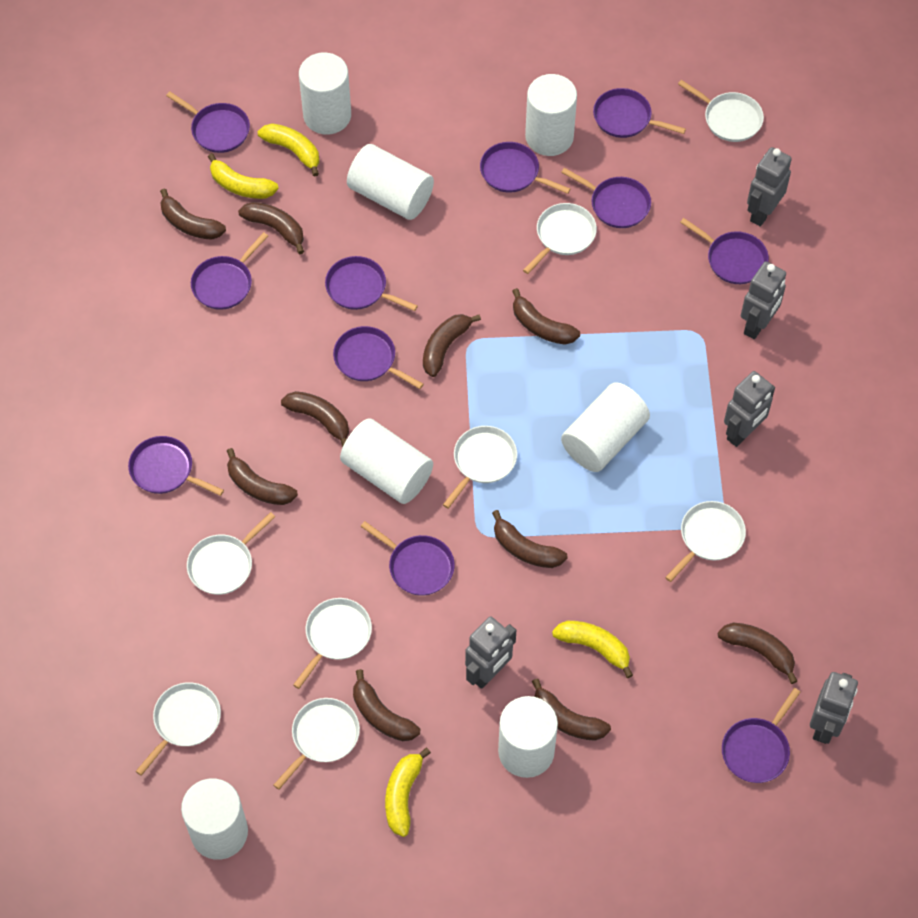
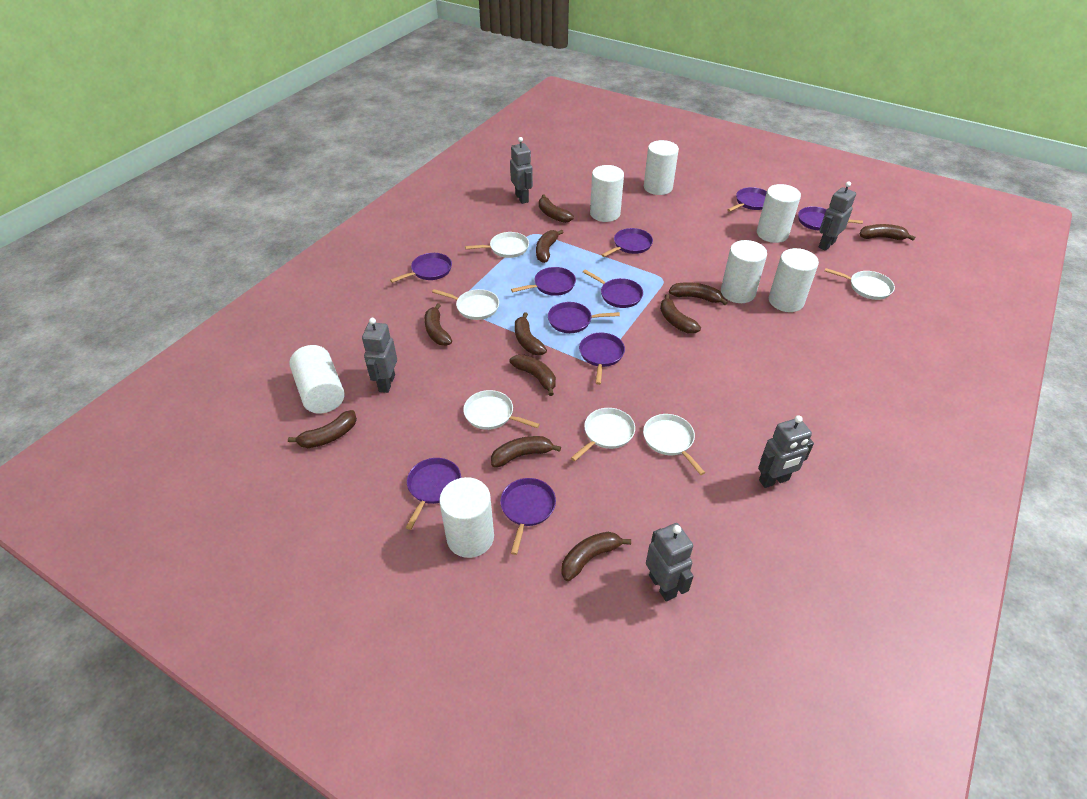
brown banana: [160,188,226,240] [227,448,298,505] [238,202,304,254] [281,391,349,447] [353,669,420,741] [423,314,481,377] [492,510,568,568] [512,288,580,345] [532,679,611,741] [718,623,797,684] = 10 -> [288,410,357,448] [424,303,452,346] [491,436,561,467] [510,354,556,396] [515,312,547,355] [536,230,564,263] [539,194,574,223] [561,532,631,581] [660,294,701,334] [669,282,728,305] [860,224,915,240] = 11
purple pan: [128,436,224,496] [166,91,250,153] [191,232,268,310] [325,256,418,311] [333,326,424,389] [360,521,455,596] [480,142,571,194] [561,168,651,228] [593,88,686,138] [680,218,769,284] [722,688,800,783] = 11 -> [390,253,452,283] [405,458,461,530] [500,478,556,555] [511,267,576,296] [548,302,620,333] [579,333,625,385] [583,269,643,308] [601,228,653,257] [727,187,767,212] [798,206,863,231] = 10
white pan: [136,682,221,776] [187,512,275,595] [273,698,360,790] [293,598,372,689] [443,426,517,509] [523,203,597,274] [665,501,746,582] [678,80,764,142] = 8 -> [432,289,499,320] [463,390,540,430] [465,232,529,258] [571,408,635,461] [643,414,705,475] [825,268,895,300] = 6
yellow banana: [208,153,279,199] [258,123,319,177] [385,748,431,837] [552,621,633,678] = 4 -> none = 0

